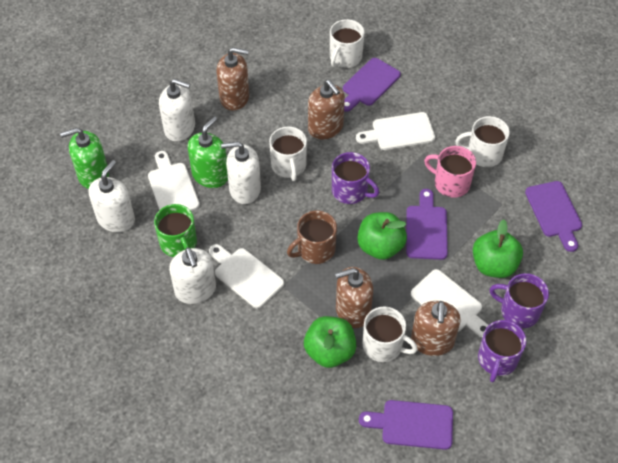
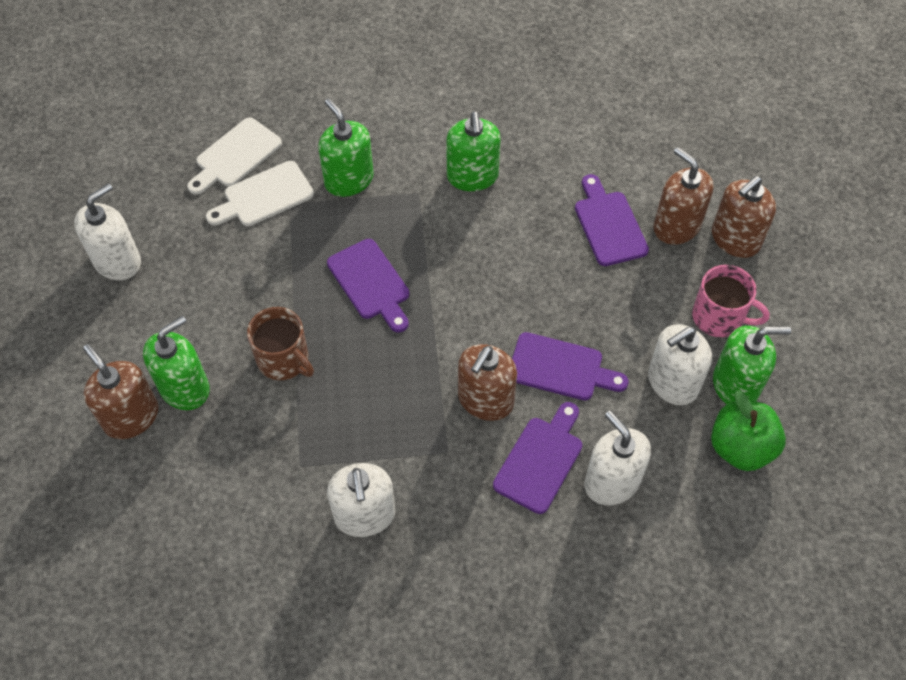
green apple: [304,316,356,368] [357,212,407,260] [473,219,523,278] = 3 -> [711,390,786,471] = 1
green mug: [154,204,197,257] = 1 -> none = 0
green soap dispenser: [60,128,109,189] [188,116,228,188] = 2 -> [143,316,210,410] [318,99,374,197] [446,111,501,191] [713,326,791,404] = 4
purple mug: [332,152,379,204] [478,320,526,382] [489,273,549,328] = 3 -> none = 0
white cutting board: [148,151,200,211] [209,244,284,309] [356,112,435,150] [411,269,488,337] = 4 -> [187,118,282,195] [206,161,314,226] = 2
white mug: [269,126,307,181] [330,19,364,68] [362,307,418,362] [455,116,510,167] = 4 -> none = 0

